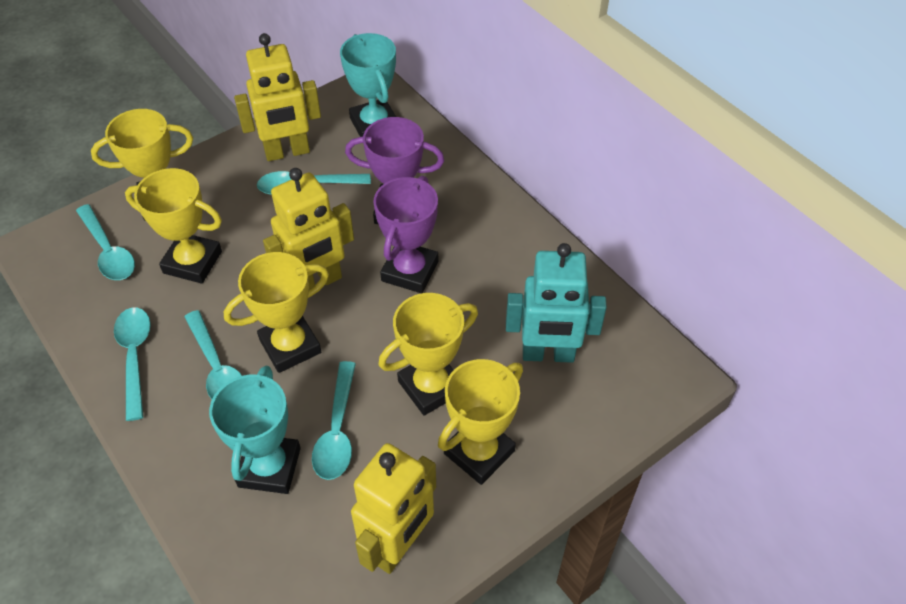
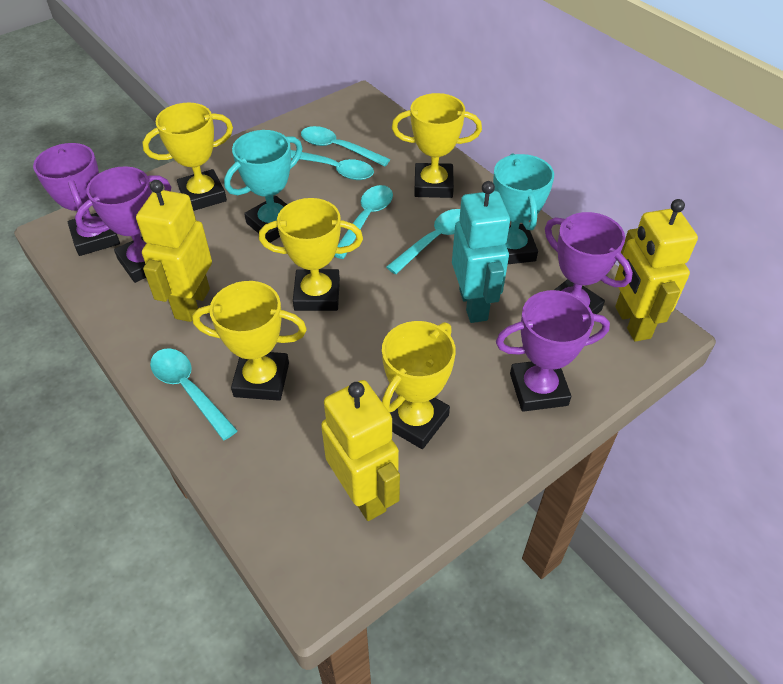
purple trophy: [345,117,444,224] [373,176,438,293] = 2 -> [33,143,120,256] [75,166,171,283] [496,290,610,412] [545,212,633,314] = 4

